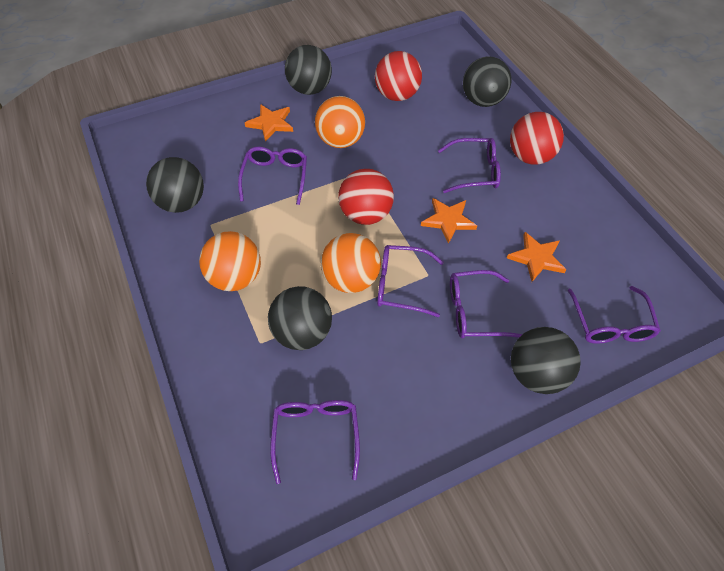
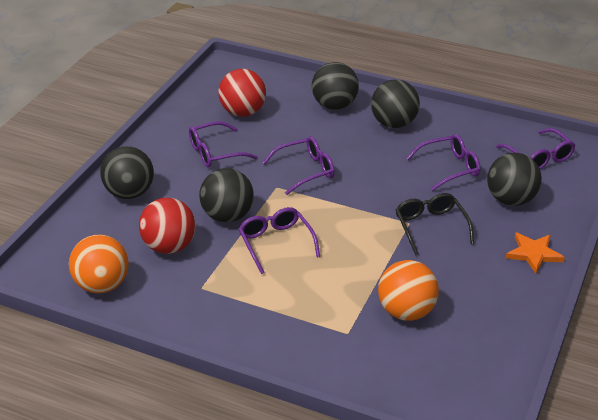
black glasses: none = 0 -> [396,193,474,255] = 1
orange ball: [199,231,261,291] [315,96,365,148] [321,233,381,293] = 3 -> [69,235,129,293] [378,260,439,321] = 2
orange star: [245,104,293,142] [421,198,477,244] [507,232,566,282] = 3 -> [506,232,565,274] = 1
purple glasses: [238,147,307,205] [270,400,360,484] [377,245,444,317] [438,138,501,193] [450,270,523,338] [568,286,661,344] = 6 -> [189,121,258,167] [239,207,320,274] [262,136,335,195] [406,134,481,191] [496,128,575,169] = 5
red ball: [338,169,394,225] [375,51,422,101] [510,112,564,165] = 3 -> [139,198,196,254] [218,69,266,117] = 2

